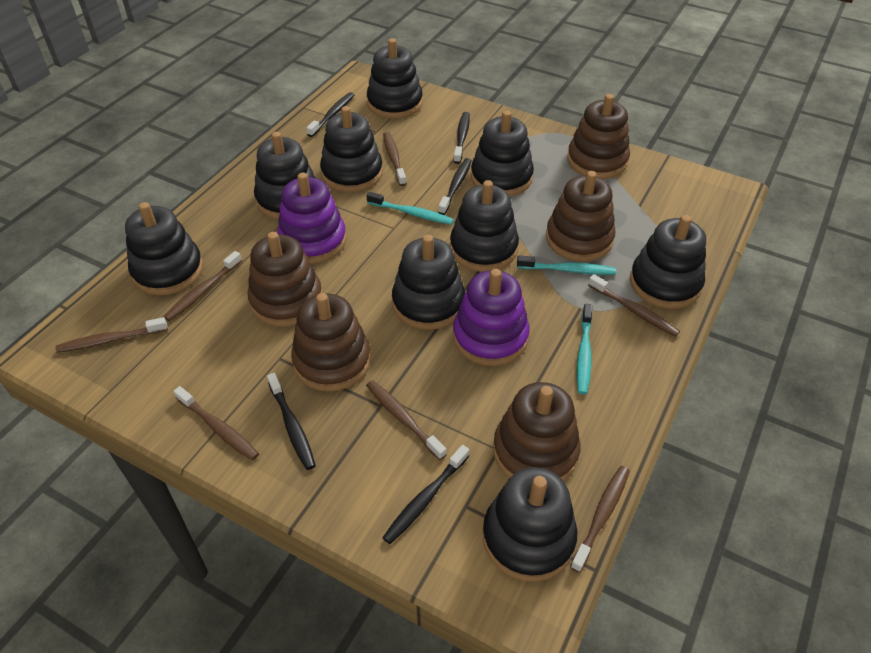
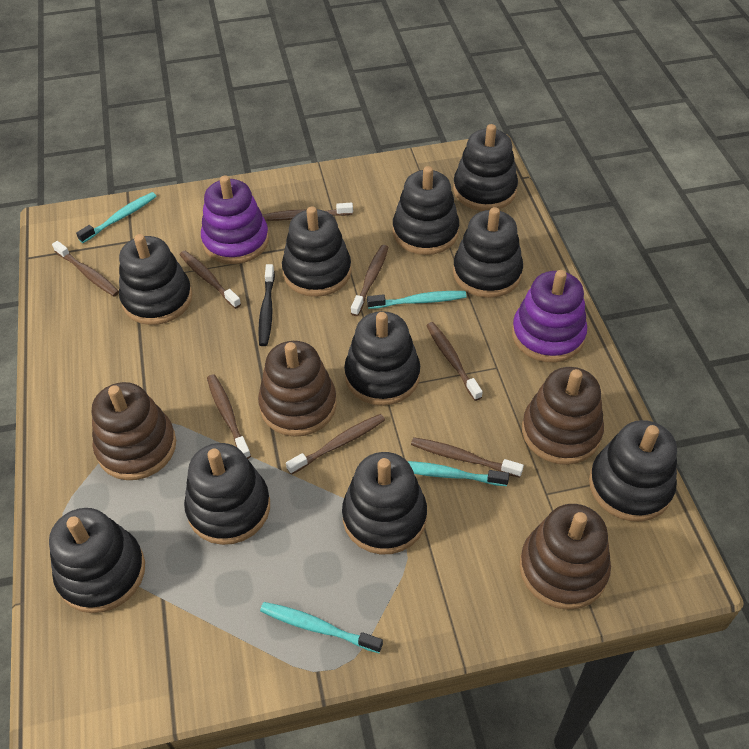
black stacking toy: [125,202,203,295] [254,132,315,219] [320,106,383,192] [367,38,423,119] [392,235,465,330] [450,180,519,272] [471,111,534,197] [483,467,577,582] [630,215,706,309] = 9 -> [49,508,145,613] [119,234,192,325] [184,443,270,545] [282,207,351,297] [342,452,427,555] [344,311,420,406] [393,166,459,255] [453,124,518,211] [453,207,523,298] [589,420,677,522] = 10
black toothbrush: [267,373,316,470] [306,92,354,137] [382,445,469,544] [438,158,472,215] [454,112,470,164] = 5 -> [258,264,275,346] = 1
brown stacking toy: [248,232,322,327] [291,293,371,392] [493,382,581,481] [546,171,615,262] [567,94,630,179] = 5 -> [92,382,176,480] [258,341,337,437] [520,504,611,610] [522,367,604,465] = 4
brown toothbrush: [56,317,168,353] [164,251,242,321] [173,386,259,461] [366,380,447,460] [383,132,407,186] [570,466,630,573] [588,274,680,337] = 7 -> [52,241,119,297] [180,251,241,309] [207,374,251,459] [262,203,353,221] [286,414,385,475] [351,245,389,316] [411,437,524,478] [426,322,483,401] = 8
turquoise toothbrush: [367,192,454,225] [517,256,616,275] [577,304,592,395] = 3 -> [76,192,156,243] [260,602,383,653] [367,291,467,309] [407,461,509,486] = 4

